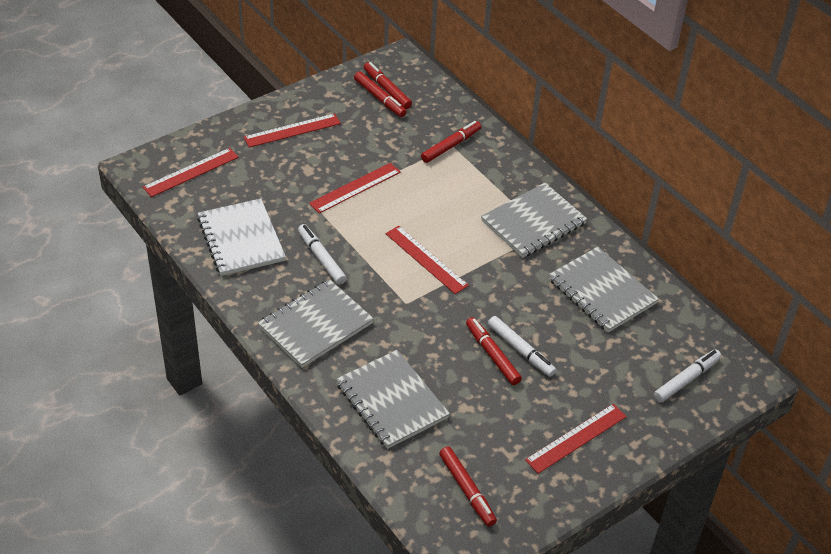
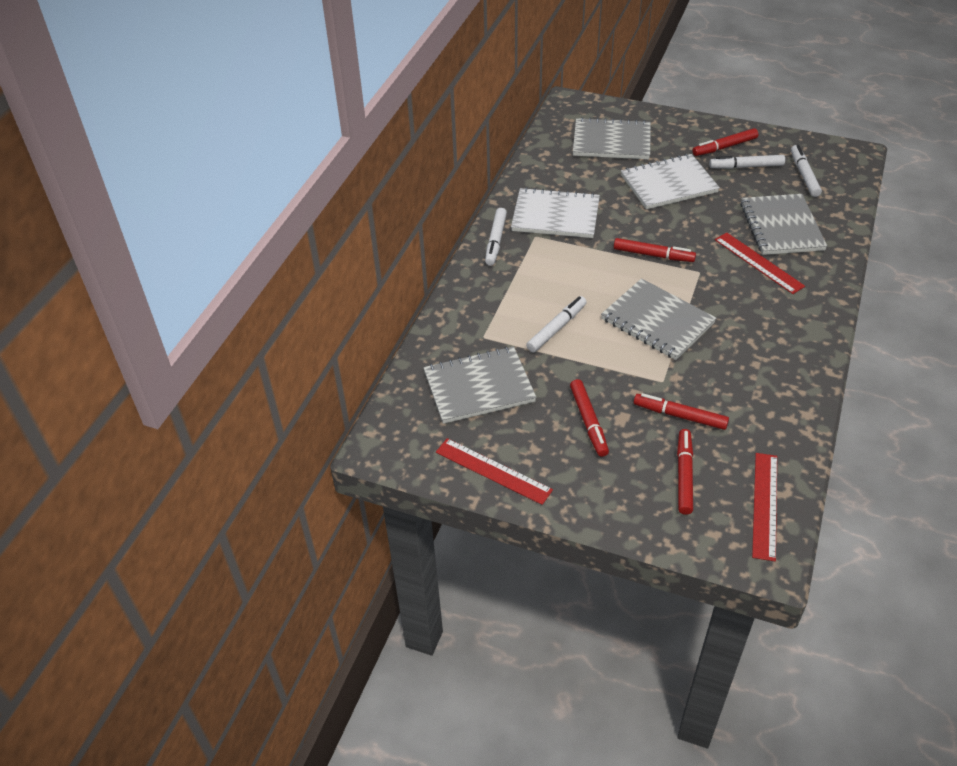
red ruler: [143,148,239,197] [244,113,341,148] [309,163,401,214] [385,226,469,294] [525,404,627,474] = 5 -> [436,438,553,505] [715,232,805,294] [752,453,777,561] = 3
white marker: [298,224,347,285] [488,316,556,377] [654,349,721,403] = 3 -> [485,208,507,266] [526,296,587,352] [709,155,785,169] [791,145,822,197] = 4
white notebook: [197,199,286,276] = 1 -> [511,187,600,238] [621,154,720,209] = 2

